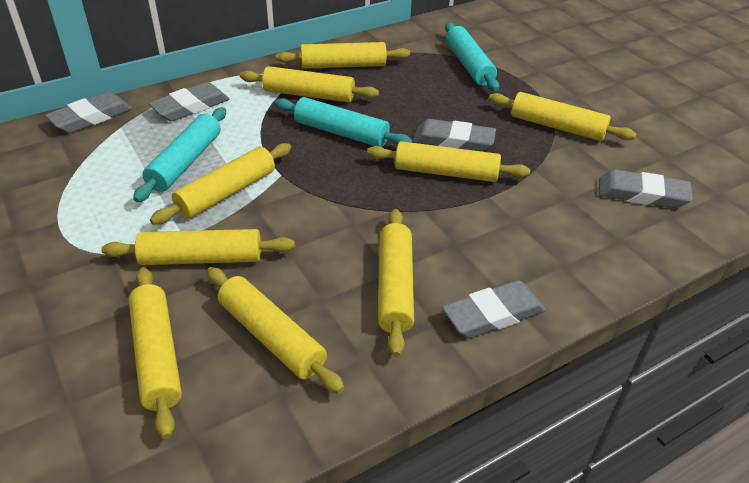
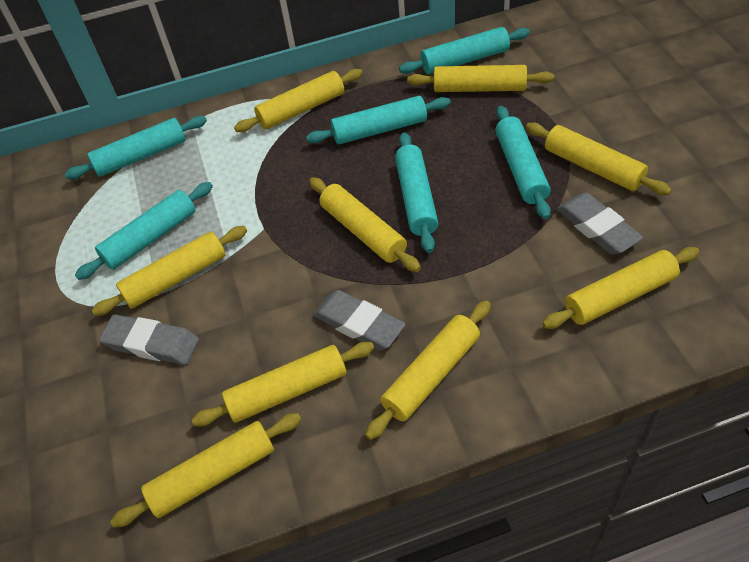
grey eraser: [45,92,132,133] [148,82,230,121] [413,119,496,152] [442,280,546,338] [599,169,693,208] = 5 -> [99,315,199,365] [313,290,406,350] [557,193,643,255] = 3
turquoise rolling pin: [133,107,226,202] [275,97,413,147] [445,23,499,91] = 3 -> [65,116,207,179] [75,182,213,280] [306,96,451,144] [395,132,438,253] [399,27,530,74] [495,106,551,219] = 6

